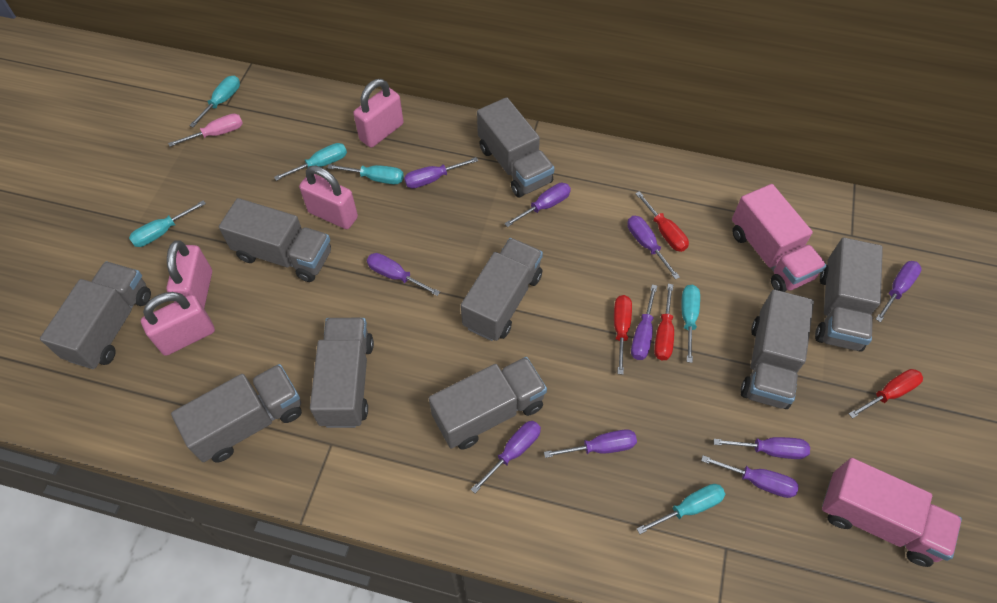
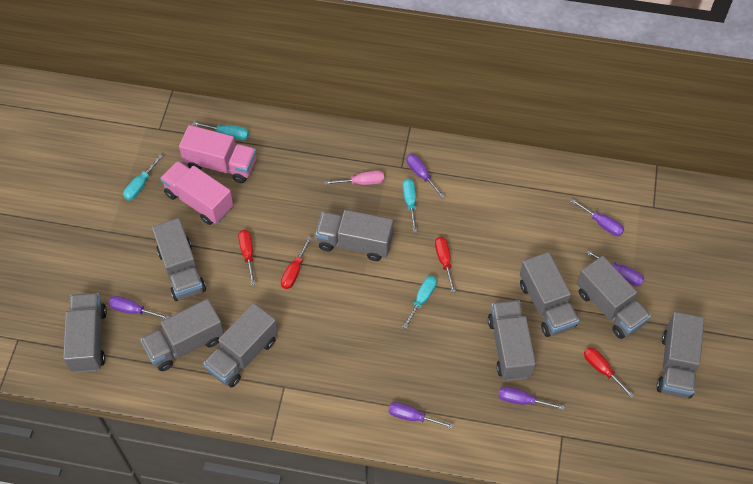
pink padlock: [141,292,215,356] [167,241,212,308] [299,166,358,229] [353,79,404,148] = 4 -> none = 0
purple screwdriver: [367,253,440,296] [404,157,478,189] [471,421,541,493] [504,183,571,227] [544,429,637,458] [627,216,680,280] [631,284,657,360] [701,455,798,498] [714,437,810,459] [876,261,922,322] = 10 -> [109,296,170,319] [388,402,454,429] [406,154,445,199] [498,387,565,410] [570,199,624,236] [587,250,644,286] = 6
turquoise screwdriver: [129,200,206,247] [189,76,240,127] [274,143,347,181] [328,164,404,184] [637,484,725,534] [682,285,700,363] = 6 -> [123,154,163,200] [192,121,249,140] [403,179,417,232] [403,276,437,329] = 4

